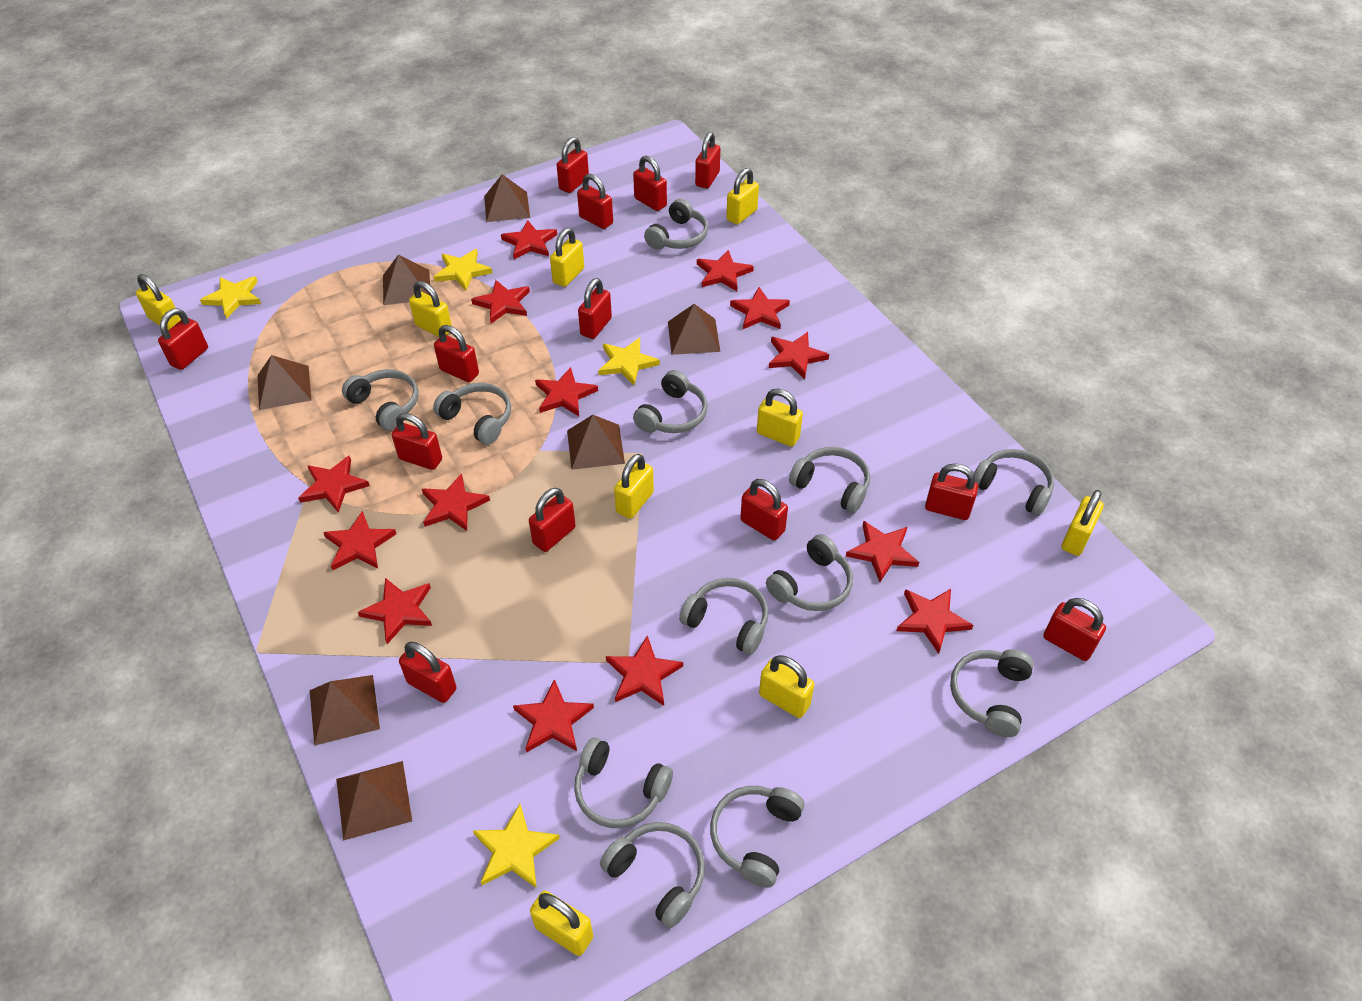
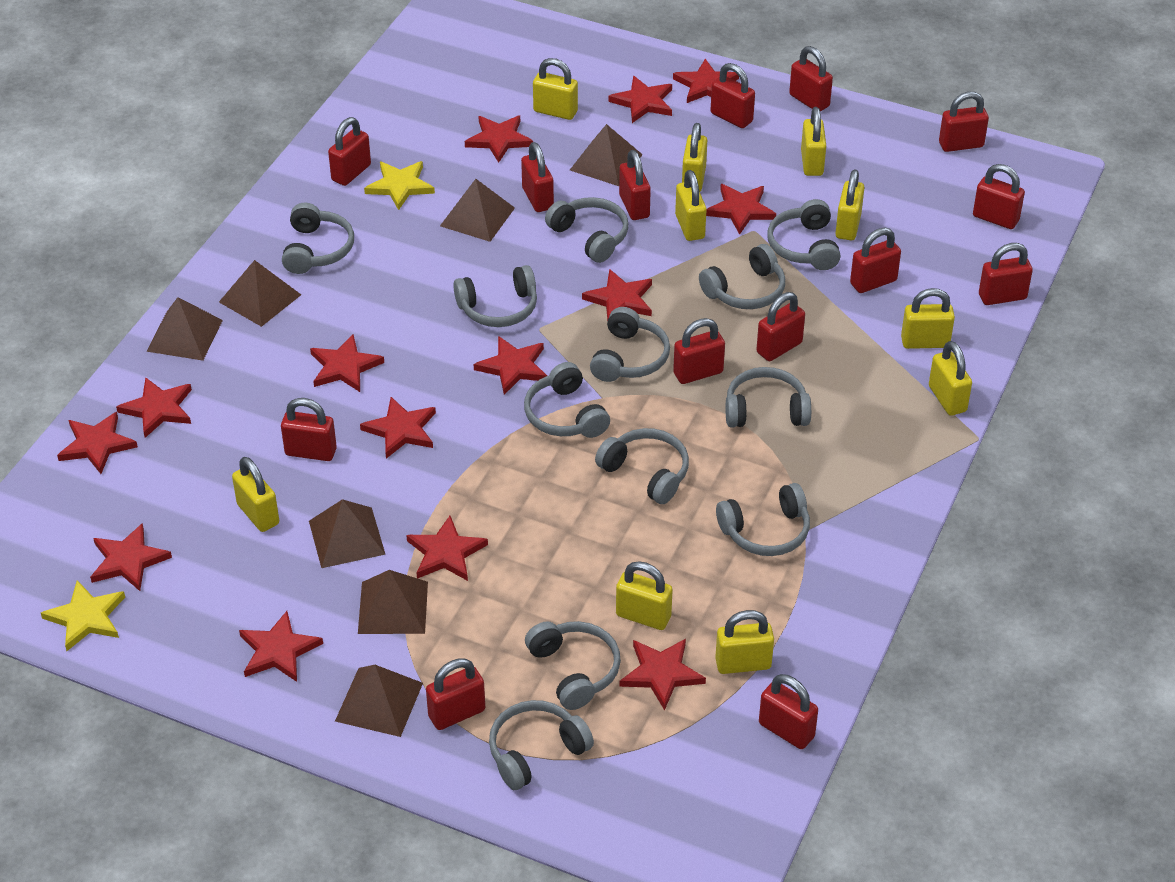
red padlock: [158,308,208,370] [392,413,442,470] [399,642,457,703] [434,325,479,382] [529,488,576,552] [557,137,589,193] [577,174,613,229] [578,278,612,339] [633,156,667,211] [695,132,720,189] [740,479,788,541] [925,463,978,520] [1043,598,1106,661] = 13 -> [281,398,337,461] [328,117,371,186] [426,658,485,730] [521,142,554,212] [619,150,651,220] [673,318,725,384] [711,63,755,128] [756,292,805,361] [759,674,818,749] [789,46,833,112] [850,228,901,293] [939,92,989,152] [973,164,1025,229] [979,243,1033,305] = 14
yellow padlock: [136,274,181,330] [409,281,452,337] [530,891,593,956] [550,228,584,287] [614,454,654,519] [726,168,759,225] [757,389,803,447] [759,655,814,718] [1061,490,1104,556] = 9 -> [232,457,279,532] [533,58,578,120] [616,561,673,630] [675,170,707,241] [682,123,707,192] [715,610,774,674] [801,107,826,176] [835,169,865,240] [901,288,955,349] [929,341,972,416] = 10
yellow star: [200,276,261,319] [434,249,492,290] [473,804,560,888] [598,338,660,385] = 4 -> [41,580,125,651] [364,161,435,210] = 2

